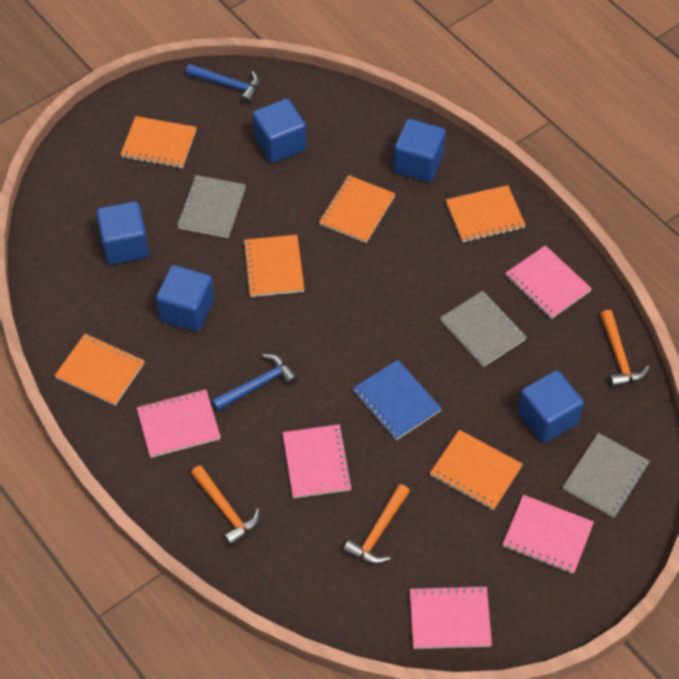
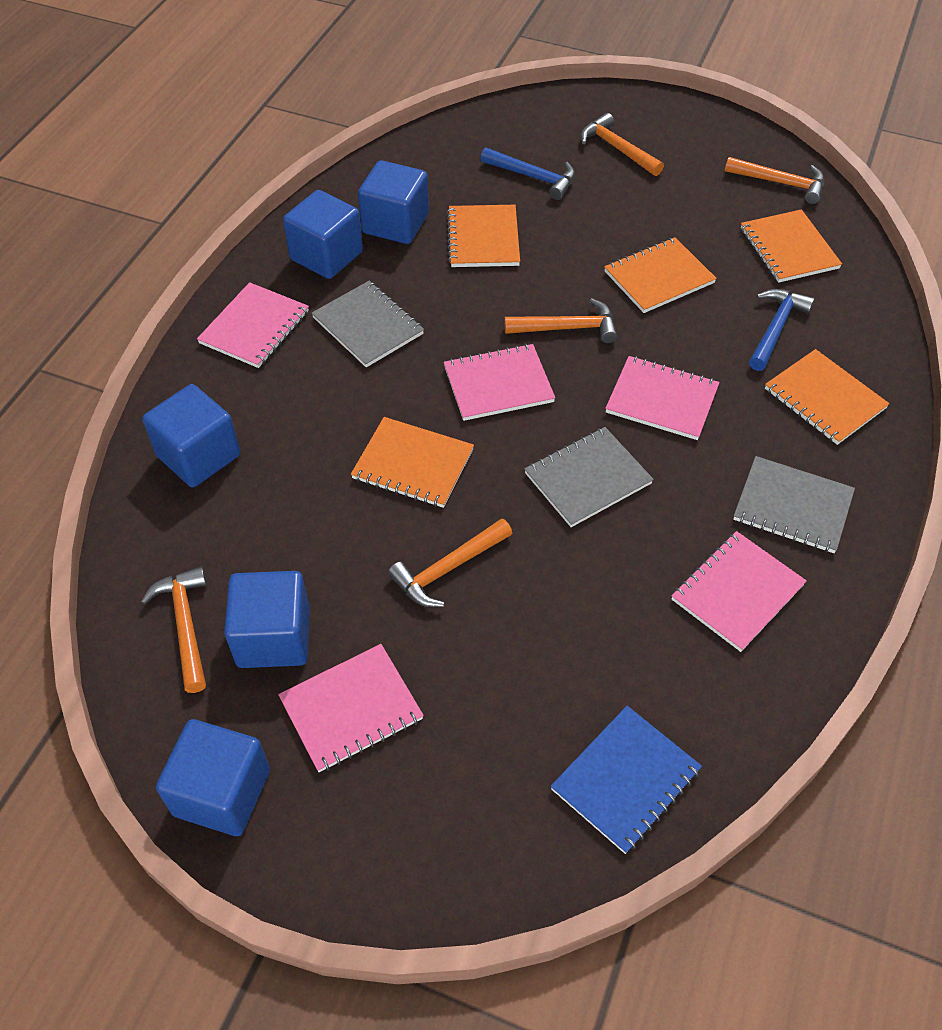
orange hammer: [191,465,260,546] [343,484,410,564] [600,310,650,388] = 3 -> [141,567,207,693] [388,519,512,607] [504,298,618,343] [580,113,664,176] [725,157,824,204] = 5
orange notebook: [54,334,144,406] [120,116,197,168] [243,235,304,297] [319,175,395,243] [430,430,523,510] [446,185,526,242] = 6 -> [351,417,474,508] [447,205,520,267] [604,237,717,313] [741,209,842,283] [765,349,890,445] = 5

